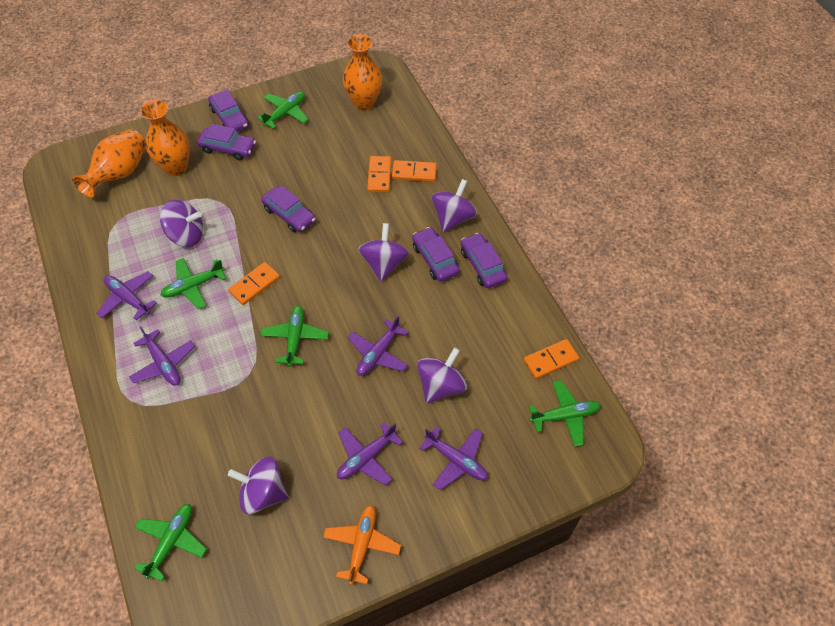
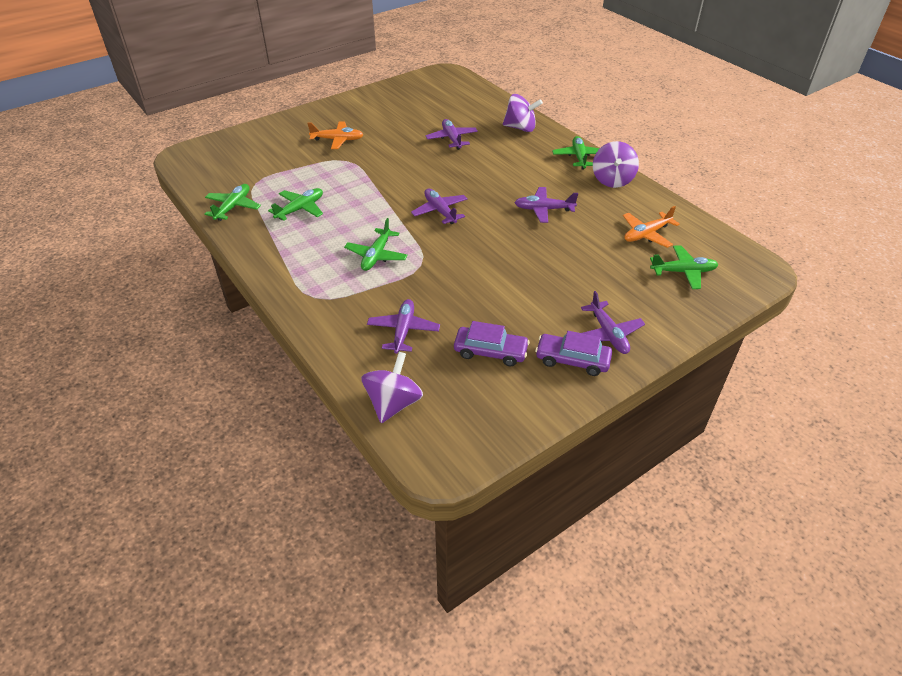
orange domino: [228,262,280,305] [367,156,391,192] [392,160,437,182] [524,339,579,379] = 4 -> none = 0
orange plane: [323,505,401,585] = 1 -> [307,121,363,149] [623,206,680,248] = 2
orange vase: [72,129,146,198] [140,100,190,176] [343,34,382,111] = 3 -> none = 0
purple car: [197,124,256,161] [208,90,249,132] [261,186,316,233] [412,227,460,282] [461,233,508,288] = 5 -> [454,321,530,366] [535,331,612,376] = 2
purple spinning top: [160,199,203,247] [228,457,289,514] [358,223,409,281] [417,347,467,403] [432,179,477,232] = 5 -> [361,352,423,423] [503,94,543,132] [593,141,639,188] = 3

